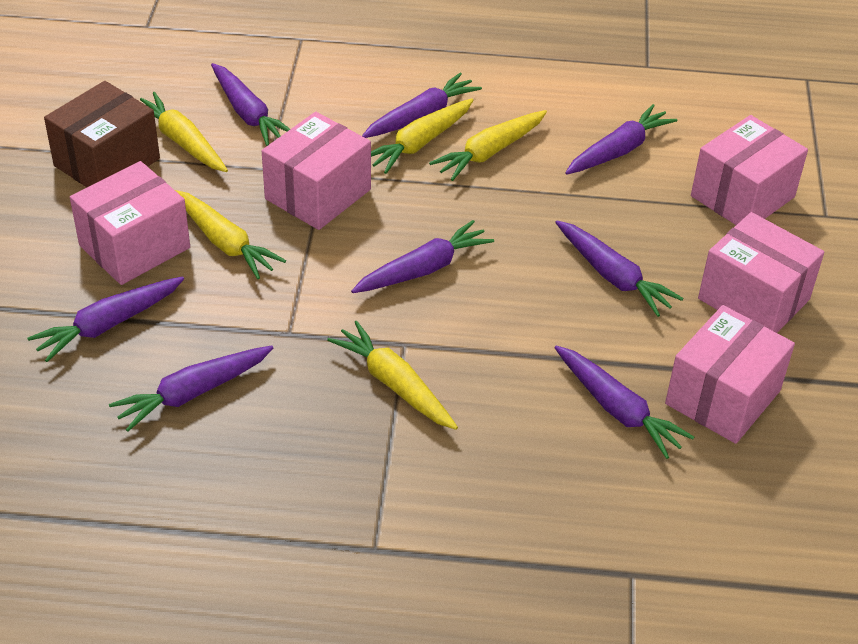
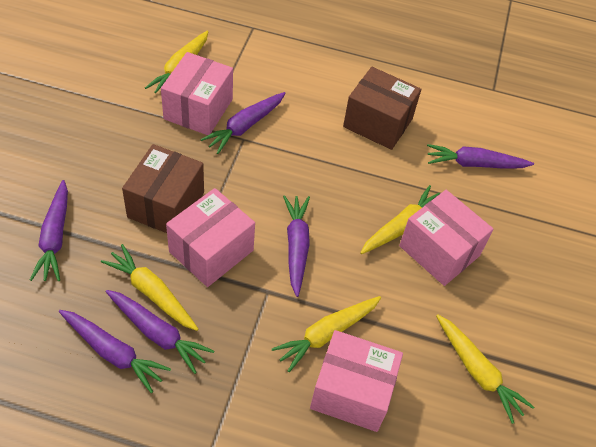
brown box: [44,81,160,187] = 1 -> [122,144,204,233] [343,67,421,150] = 2
pink box: [70,161,190,285] [262,112,371,230] [665,305,795,444] [691,115,808,225] [698,212,824,333] = 5 -> [161,52,233,135] [166,188,255,287] [310,330,403,432] [399,190,494,286] = 4
purple carrot: [27,276,184,362] [109,346,273,432] [211,63,290,146] [351,220,494,293] [362,72,482,138] [554,345,694,459] [555,220,683,317] [565,104,678,175] = 8 -> [30,180,68,281] [59,310,171,393] [106,290,214,374] [200,92,286,154] [283,195,310,297] [427,144,534,168] = 6

